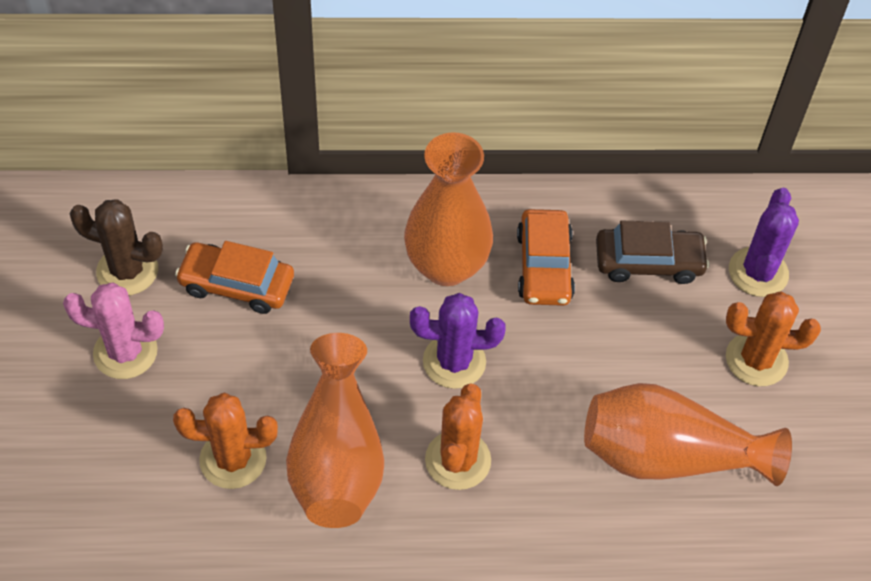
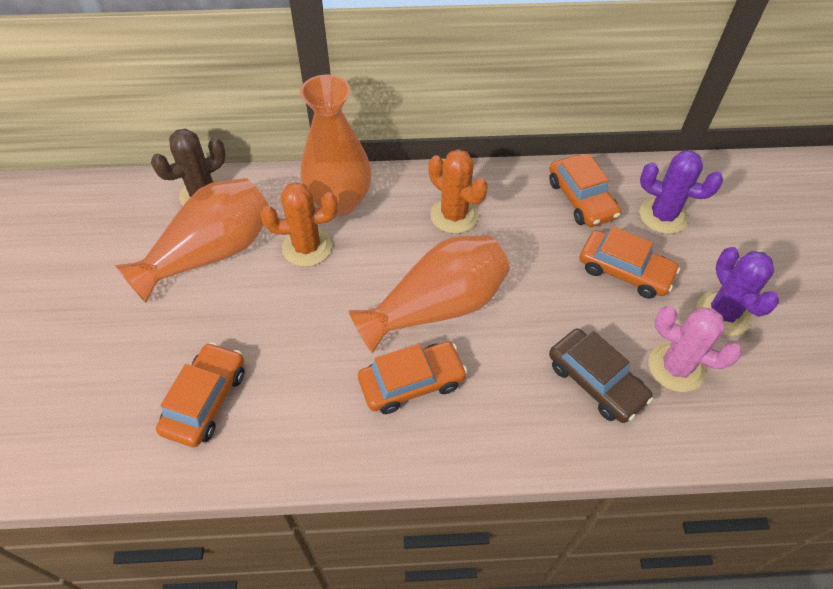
orange cactus: [173,392,278,489] [425,383,491,490] [726,291,821,386] = 3 -> [260,182,338,267] [428,149,488,234] = 2
orange car: [175,241,294,314] [517,209,575,306] = 2 -> [156,342,245,447] [358,341,467,414] [549,154,621,227] [579,227,680,299] = 4

